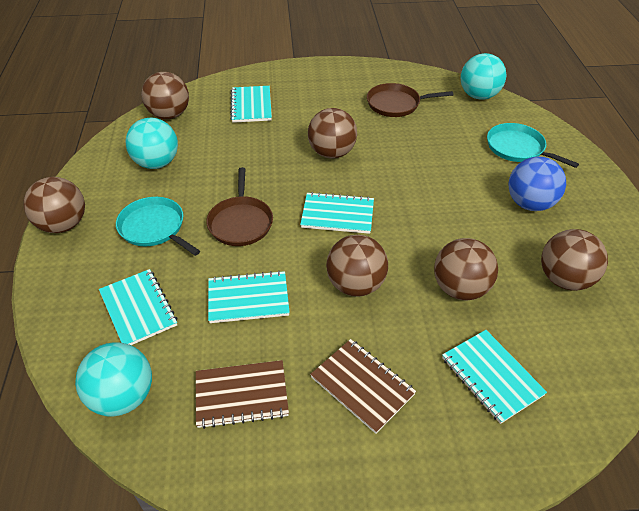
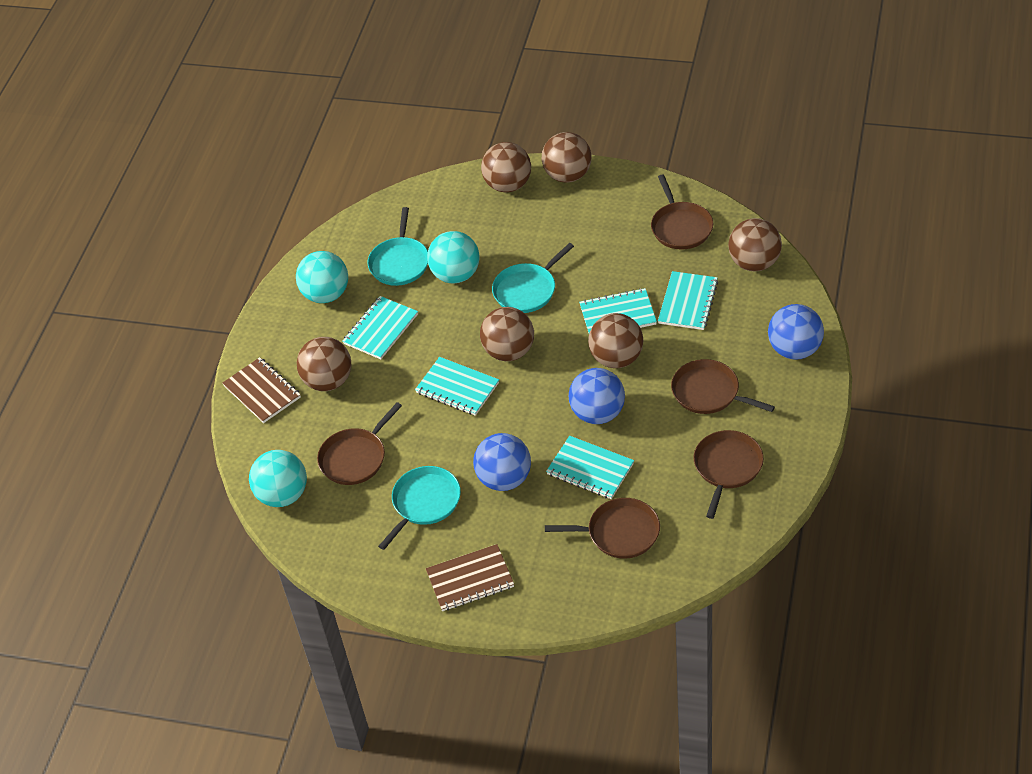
blue ball: [509,156,566,211] = 1 -> [473,433,531,491] [569,368,625,424] [768,304,824,360] = 3
brown pan: [206,167,273,246] [367,83,453,117] = 2 -> [317,402,402,485] [545,498,660,559] [651,175,713,250] [671,359,775,414] [694,430,764,519] = 5
turquoise pan: [116,197,200,256] [487,123,579,168] = 2 -> [367,207,428,286] [378,466,461,550] [492,243,574,313] = 3

